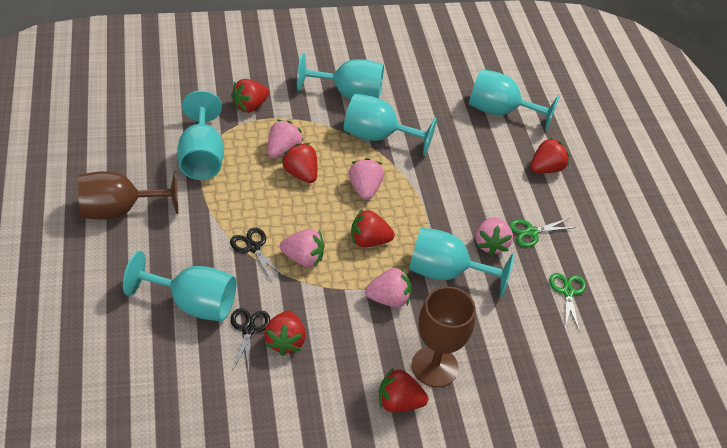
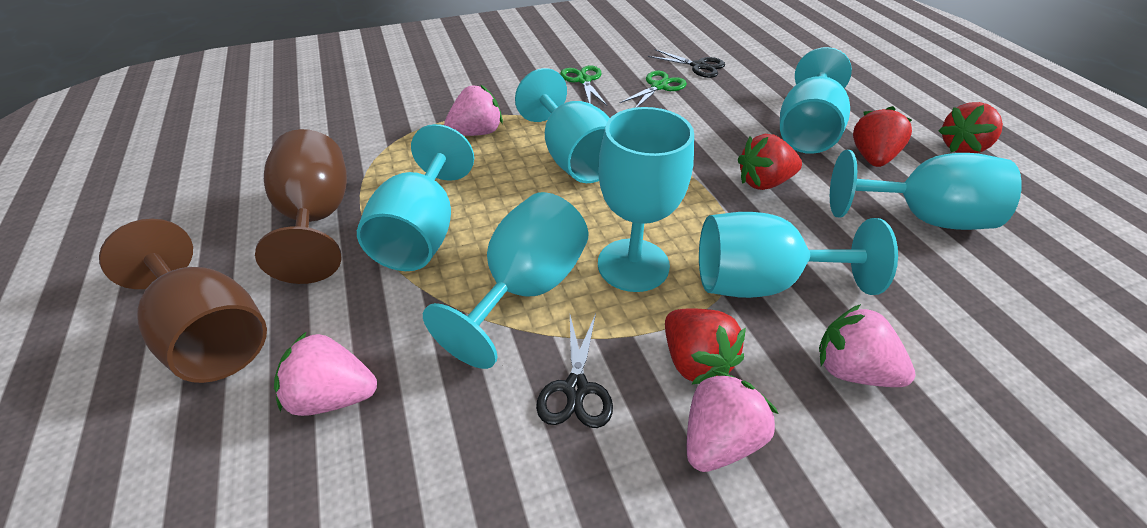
pink strawberry: [268,120,303,158] [280,229,324,267] [348,158,384,200] [365,267,411,308] [475,217,513,256] = 5 -> [274,331,377,416] [444,84,503,136] [687,370,778,472] [819,304,915,387] = 4
red strawberry: [231,79,270,113] [264,311,306,356] [281,143,317,183] [351,209,395,247] [379,368,428,412] [530,137,569,173] = 6 -> [665,308,746,385] [738,134,802,190] [853,106,912,167] [938,102,1003,153] = 4
turquoise goblet: [123,251,237,321] [177,91,224,180] [297,53,384,99] [344,93,437,156] [409,227,515,296] [469,69,560,131] = 6 -> [357,124,474,271] [423,192,588,369] [515,68,610,183] [598,107,694,292] [699,212,898,298] [780,47,852,154] [830,150,1022,230] = 7

